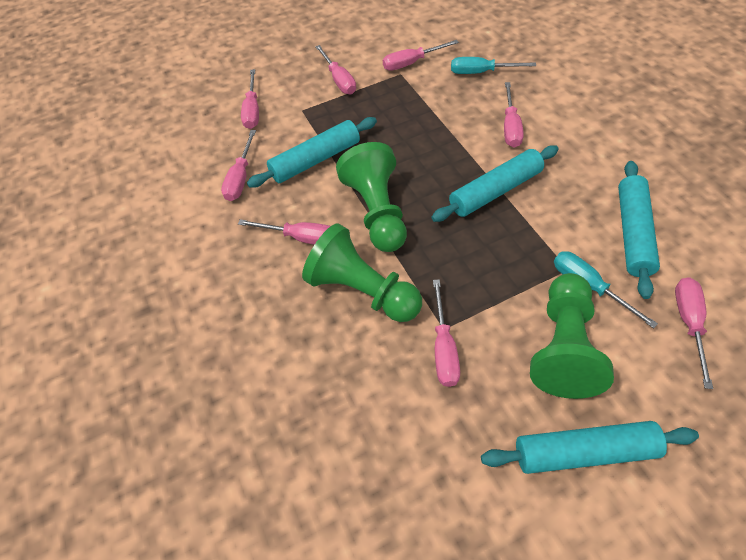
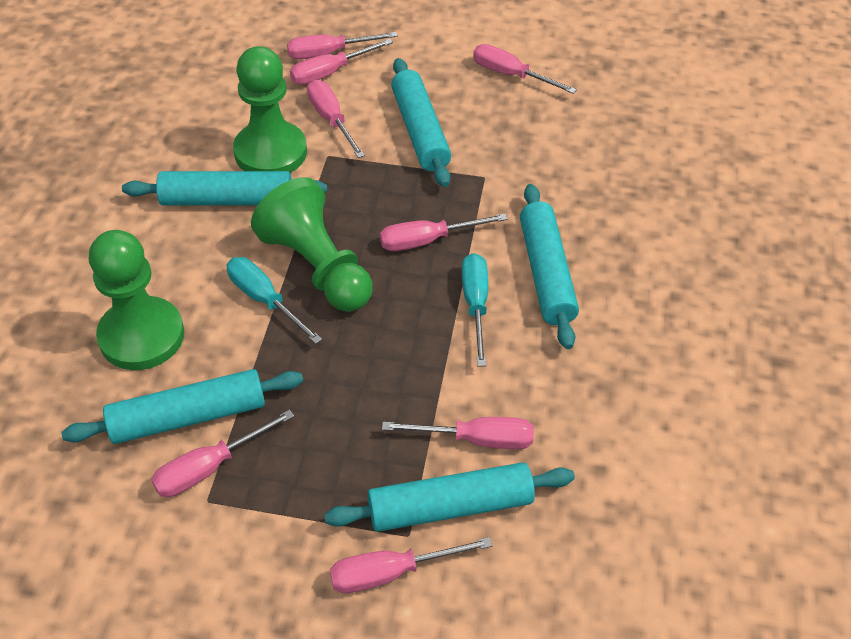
turquoise rolling pin: [247,117,377,188] [431,145,559,222] [481,421,699,474] [618,161,660,299] = 4 -> [61,369,303,444] [122,171,327,206] [324,462,575,532] [391,58,451,187] [520,184,579,349] = 5

